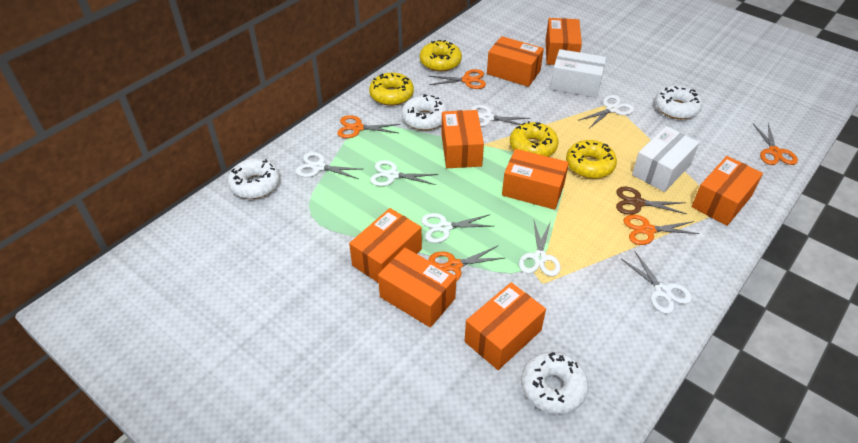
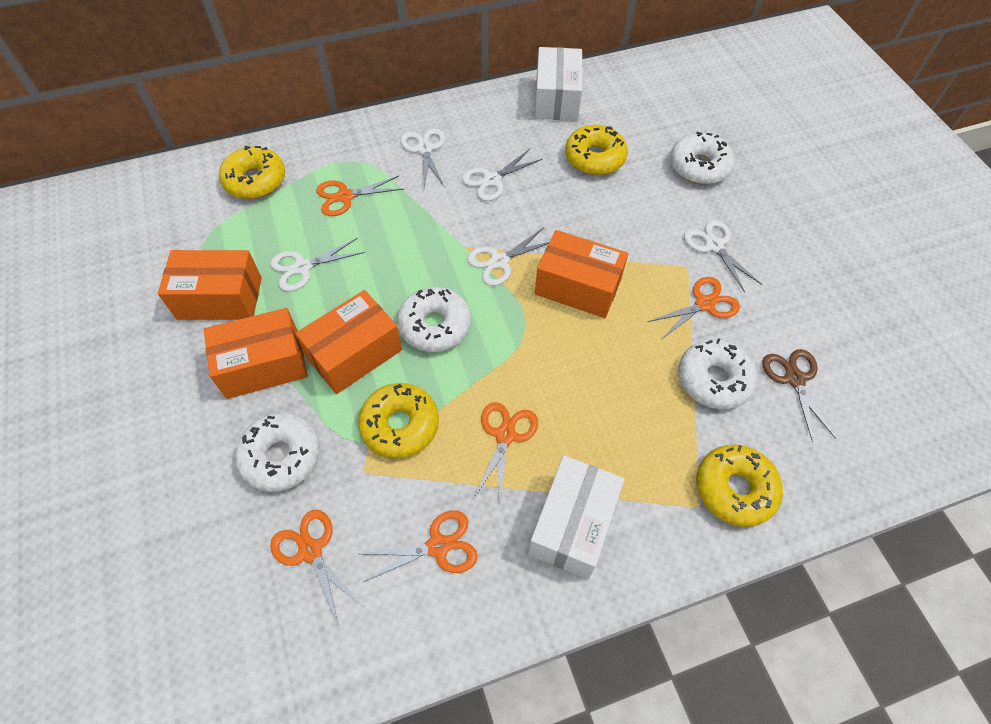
orange box: [349,208,422,283] [378,248,456,328] [441,110,484,168] [464,282,546,370] [487,36,544,87] [502,149,569,210] [546,18,582,65] [692,156,763,226] = 8 -> [158,250,262,320] [203,308,308,399] [295,290,402,394] [535,230,628,318] = 4
white scissors: [296,152,361,179] [370,160,439,186] [421,213,494,243] [471,105,530,127] [519,221,561,276] [579,95,634,128] [621,252,692,314] = 7 -> [270,238,365,292] [401,128,445,187] [462,149,542,201] [467,228,549,286] [684,220,762,292] = 5

